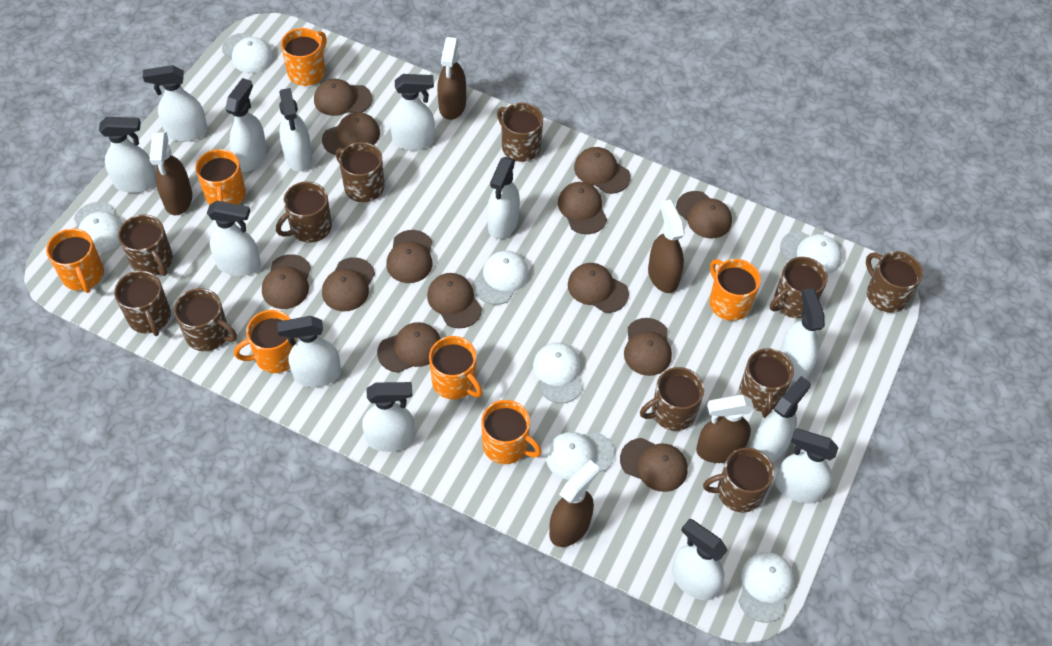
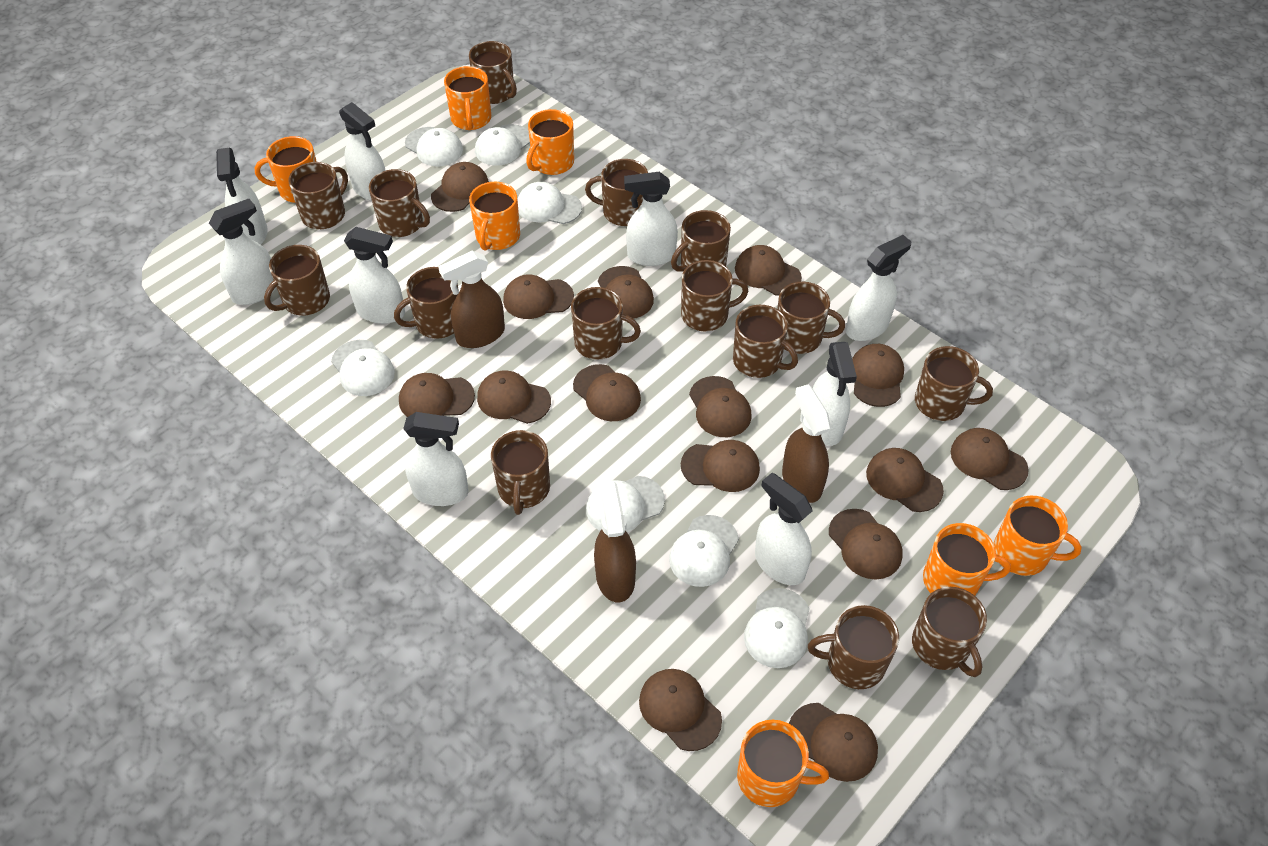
brown cap: [262,254,311,309] [314,79,372,116] [322,112,380,155] [322,257,375,311] [377,322,441,373] [386,230,432,283] [427,273,482,328] [558,182,607,234] [568,263,629,313] [574,147,631,194] [620,438,688,492] [624,318,672,376] [676,191,732,238] = 13 -> [399,373,475,417] [431,162,489,212] [477,370,551,424] [503,275,574,319] [573,364,641,421] [598,266,654,319] [639,669,722,751] [681,440,760,492] [689,376,751,437] [735,245,802,296] [789,703,878,782] [829,509,903,579] [852,344,904,407] [866,448,944,512] [951,428,1029,490] = 15
brown mug: [114,270,171,336] [118,214,173,276] [174,288,237,351] [276,181,332,243] [336,142,384,202] [497,103,543,162] [640,367,704,431] [703,448,774,512] [739,348,794,418] [770,257,828,318] [866,251,923,313] = 11 -> [264,245,330,316] [288,162,348,229] [369,169,430,237] [394,267,459,339] [469,41,517,104] [491,430,550,515] [571,287,641,360] [585,159,648,226] [671,210,731,271] [681,260,749,331] [733,305,798,378] [777,282,845,354] [808,605,899,689] [912,587,987,677] [915,346,993,421] = 15
brown spray bottle: [150,132,192,216] [437,37,466,120] [549,460,599,547] [648,200,685,293] [696,395,754,463] = 5 -> [438,251,505,348] [594,481,636,602] [782,384,831,503] = 3
white spray bottle: [99,117,156,193] [143,65,208,142] [207,201,261,276] [225,78,267,172] [277,316,341,387] [279,88,312,171] [362,382,415,452] [390,74,435,150] [487,157,520,239] [672,519,728,601] [751,376,811,462] [775,428,839,503] [780,288,825,381] = 13 -> [209,199,277,305] [216,148,268,245] [339,102,386,201] [344,227,405,324] [403,412,468,506] [624,172,678,266] [755,473,812,585] [812,342,857,446] [846,235,911,341] = 9

